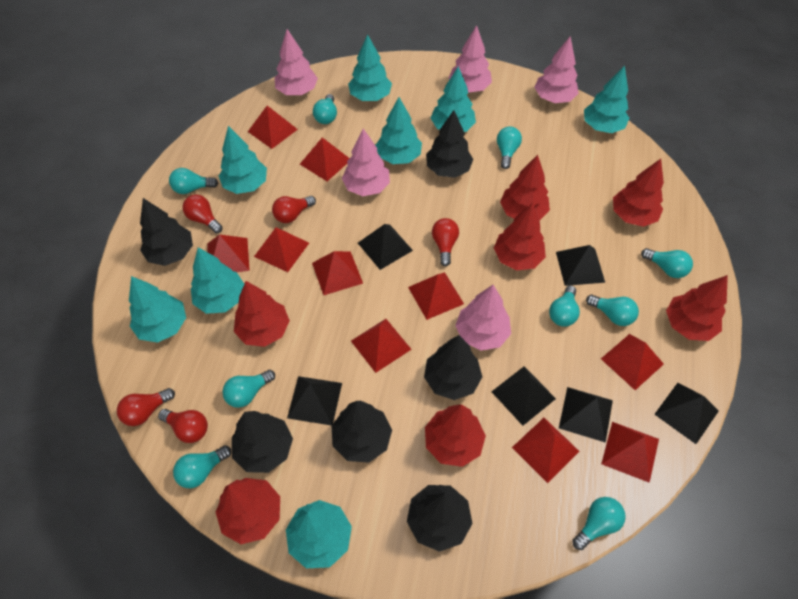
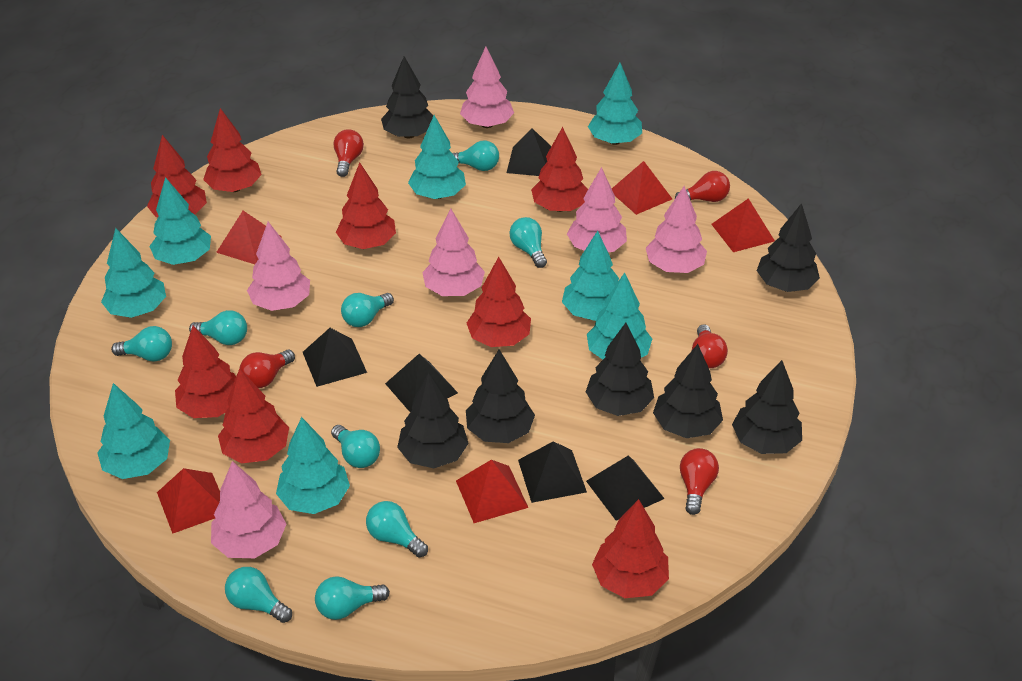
black pyramid: [287,376,342,426] [358,224,413,270] [492,366,556,426] [556,245,605,286] [559,387,613,443] [654,383,719,444] = 6 -> [303,328,367,387] [385,354,458,412] [507,128,551,176] [518,441,587,503] [586,455,665,521] = 5
black tree: [140,198,193,266] [232,411,293,473] [332,401,392,463] [407,485,472,552] [424,335,482,400] [426,110,473,178] = 6 -> [381,56,434,139] [397,372,469,468] [466,349,535,443] [586,323,654,416] [653,344,723,438] [732,360,802,454] [757,203,820,292] = 7
pink tree: [274,29,318,95] [342,128,390,196] [449,25,492,93] [455,285,511,351] [534,36,579,103] = 5 -> [211,461,286,558] [247,222,310,311] [422,209,485,296] [460,47,514,128] [567,167,627,252] [646,186,707,273] = 6
red pyramid: [207,234,250,272] [248,106,298,149] [254,227,309,272] [300,137,349,181] [312,251,363,295] [351,319,411,373] [408,272,464,320] [512,418,580,483] [601,334,664,390] [601,422,659,483] = 10 -> [157,468,220,534] [216,211,282,264] [456,460,529,523] [612,161,672,215] [711,198,775,252] = 5
red tree: [216,478,280,544] [234,281,290,347] [425,404,486,467] [494,203,546,270] [500,155,550,221] [613,159,664,227] [666,275,728,341] = 7 -> [147,135,207,217] [175,326,236,418] [203,108,262,192] [218,368,289,463] [336,163,396,249] [467,257,531,347] [531,127,588,212] [592,499,669,598] = 8

